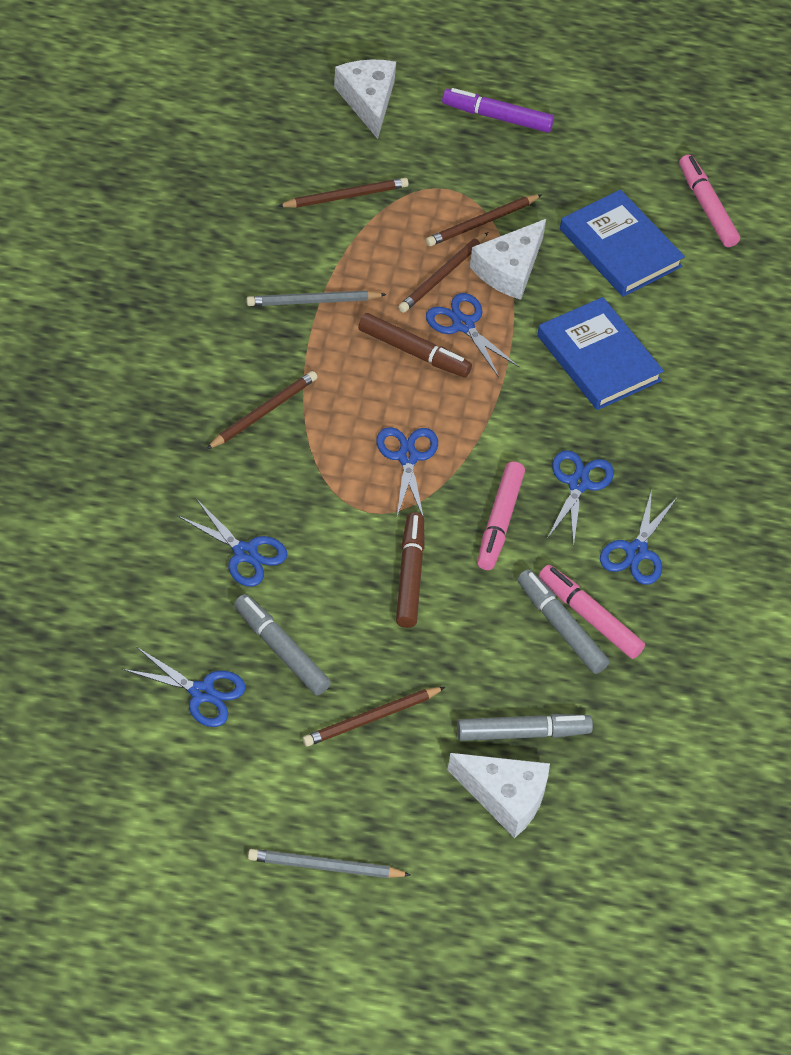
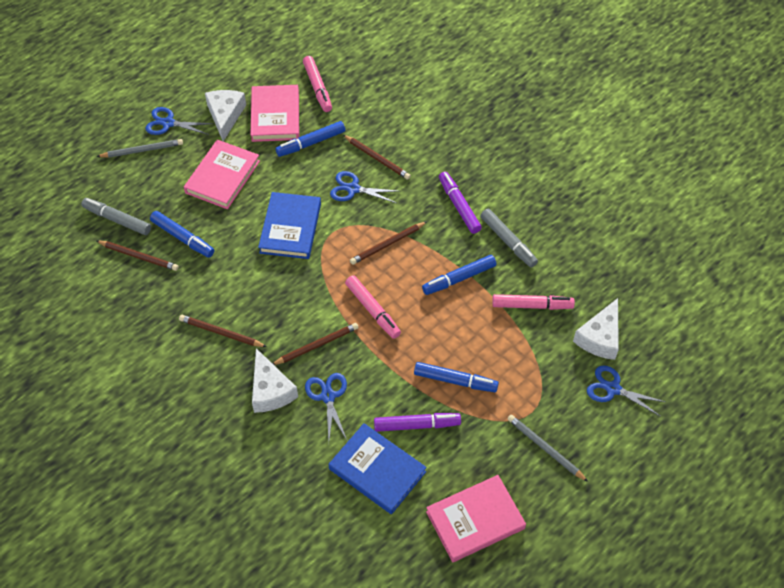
blue marker: none = 0 -> [150,211,214,258] [275,121,345,157] [414,362,499,392] [422,255,497,295] = 4
blue scissors: [122,647,245,727] [178,499,288,587] [376,427,438,517] [426,293,519,377] [547,450,614,547] [600,490,677,585] = 6 -> [145,107,214,135] [305,373,347,440] [330,171,398,203] [587,365,666,416] = 4
brown marker: [358,313,472,378] [396,512,425,628] = 2 -> none = 0
grey marker: [234,594,331,695] [457,714,593,741] [517,569,609,674] = 3 -> [81,198,151,235] [480,209,538,267] = 2
pink book: none = 0 -> [184,140,260,209] [251,85,299,142] [426,475,526,562] = 3
purple marker: [442,88,554,133] = 1 -> [374,413,461,432] [439,172,482,234] = 2

